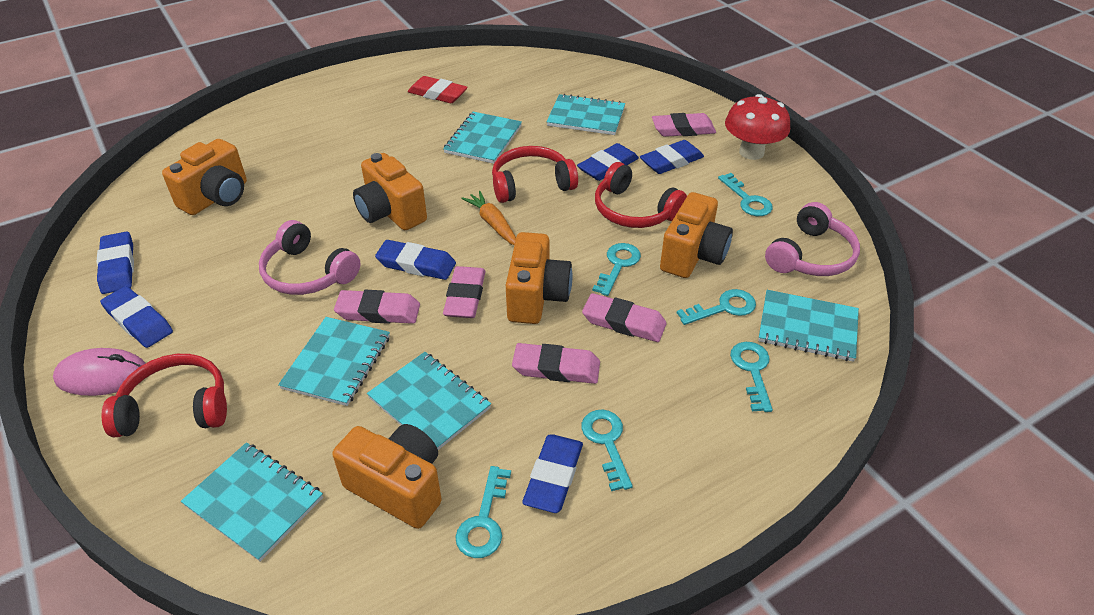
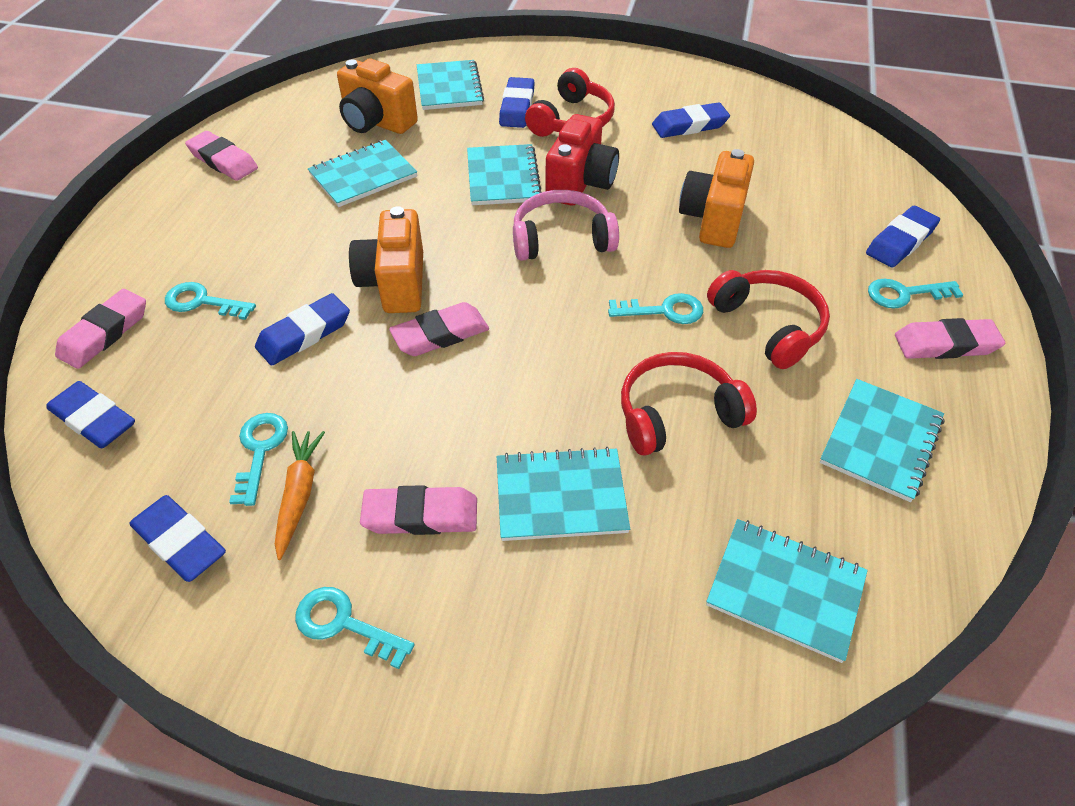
orange camera: [162,139,247,215] [332,424,442,529] [353,153,427,230] [506,232,572,324] [660,192,733,278] = 5 -> [337,58,418,134] [349,206,423,313] [679,149,754,248] = 3
pink headphones: [259,220,360,295] [765,202,860,276] = 2 -> [513,190,619,261] = 1
pink mouse: [53,348,146,396] = 1 -> none = 0
red camera: none = 0 -> [545,114,619,206] = 1
red eraser: [408,76,468,103] = 1 -> none = 0
red mushroom: [725,94,790,160] = 1 -> none = 0
turquoise key: [455,466,511,558] [581,409,633,491] [592,243,641,296] [677,289,756,325] [718,173,773,216] [730,342,773,412] = 6 -> [165,282,256,320] [229,413,288,506] [295,587,415,669] [608,293,703,324] [868,279,963,309] = 5

